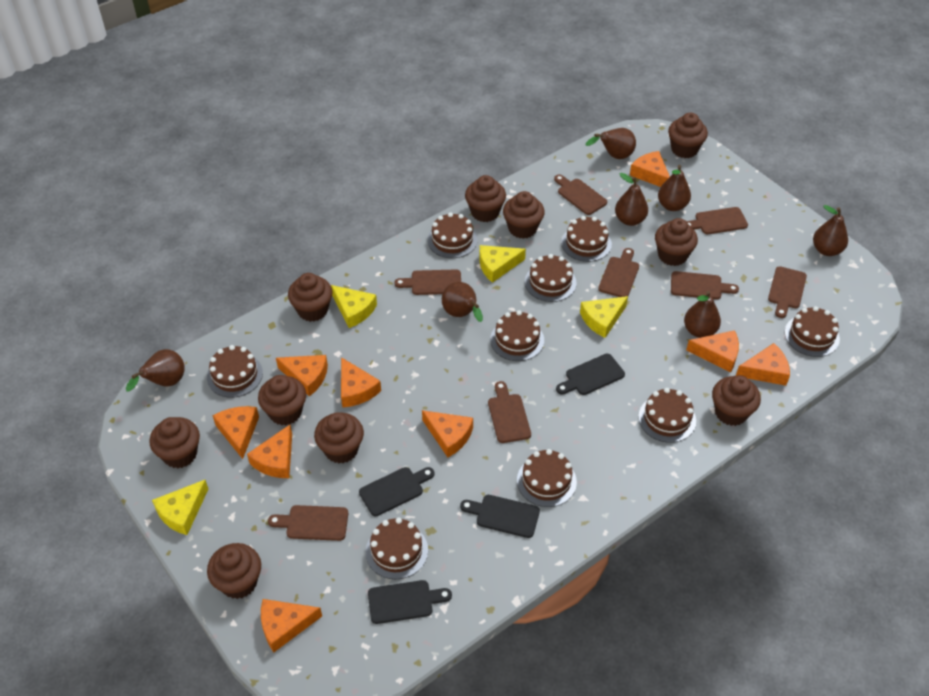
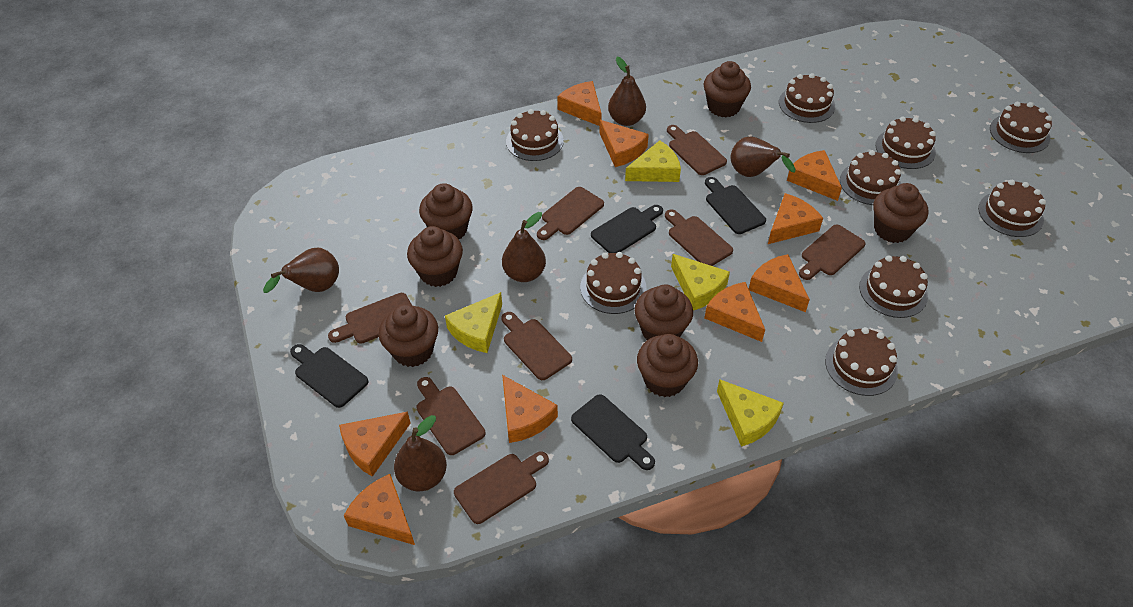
brown cupcake: [150,417,200,468] [207,543,261,599] [258,375,306,425] [288,273,333,322] [314,412,364,463] [465,175,506,222] [503,191,545,239] [655,218,698,266] [668,113,708,158] [712,375,761,426] = 10 -> [379,304,438,367] [407,226,463,287] [419,183,473,239] [635,284,693,340] [637,334,698,397] [704,61,751,117] [873,183,929,243] = 7
brown pear: [126,349,185,392] [442,282,483,322] [586,128,636,159] [615,173,648,226] [658,165,691,211] [684,291,721,338] [813,205,848,256] = 7 -> [263,248,339,293] [394,415,447,491] [502,212,546,282] [608,57,646,126] [731,136,796,177] = 5

